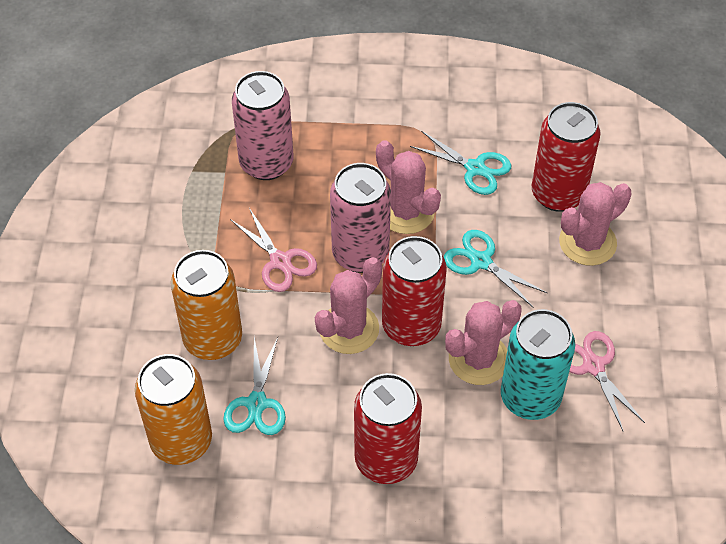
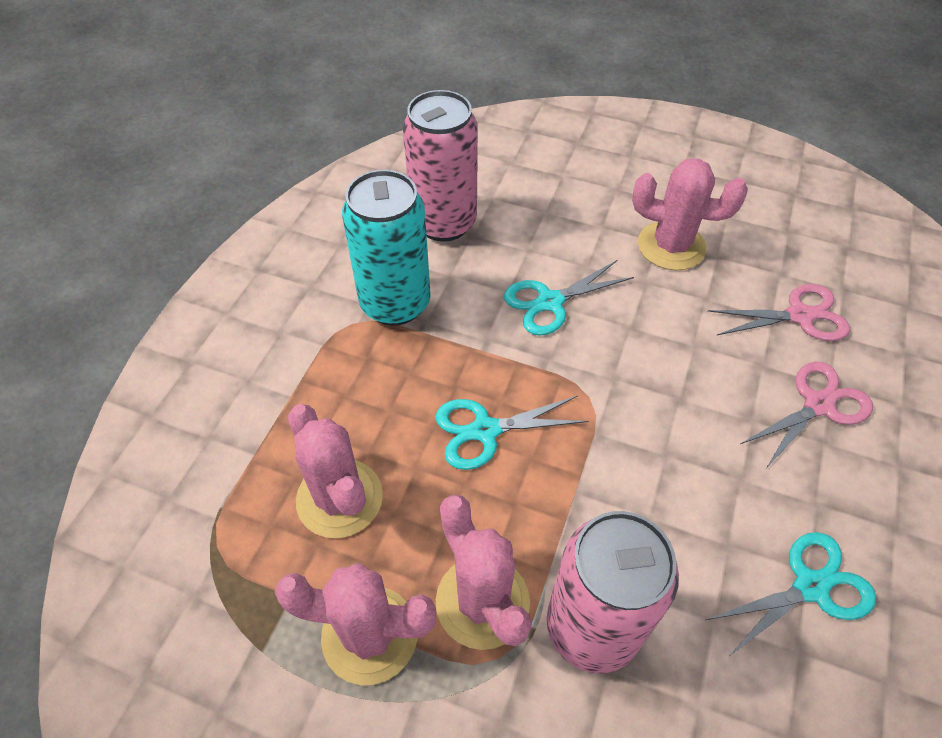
orange can: [135,354,212,465] [171,250,242,360] = 2 -> none = 0
red can: [354,373,422,484] [382,236,447,346] [532,102,601,212] = 3 -> none = 0

